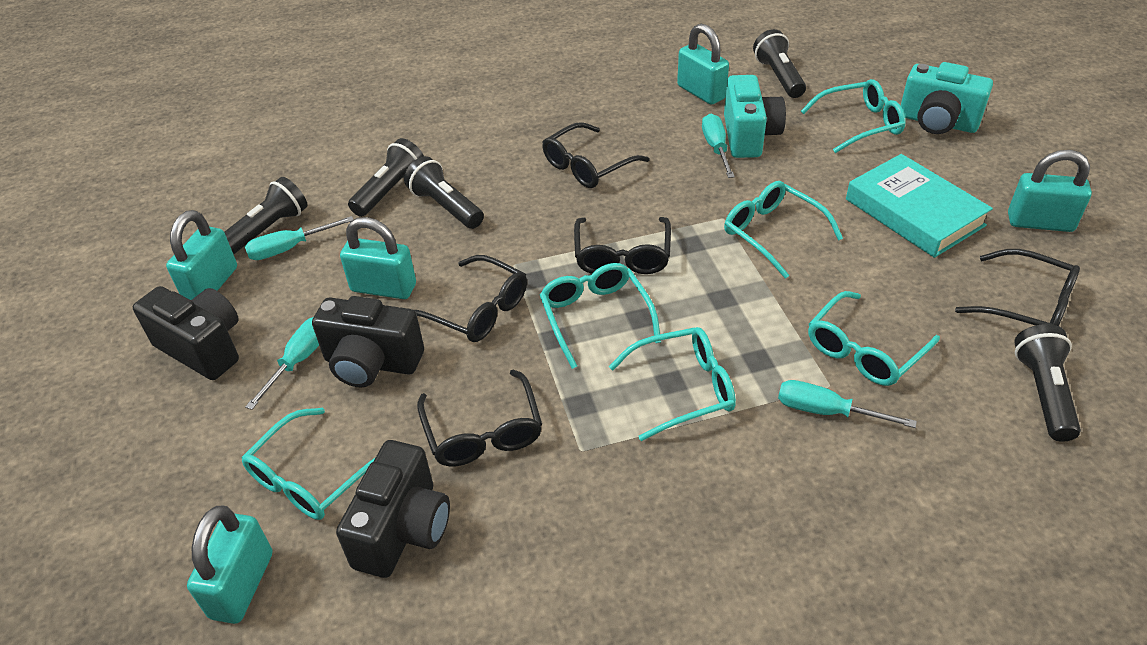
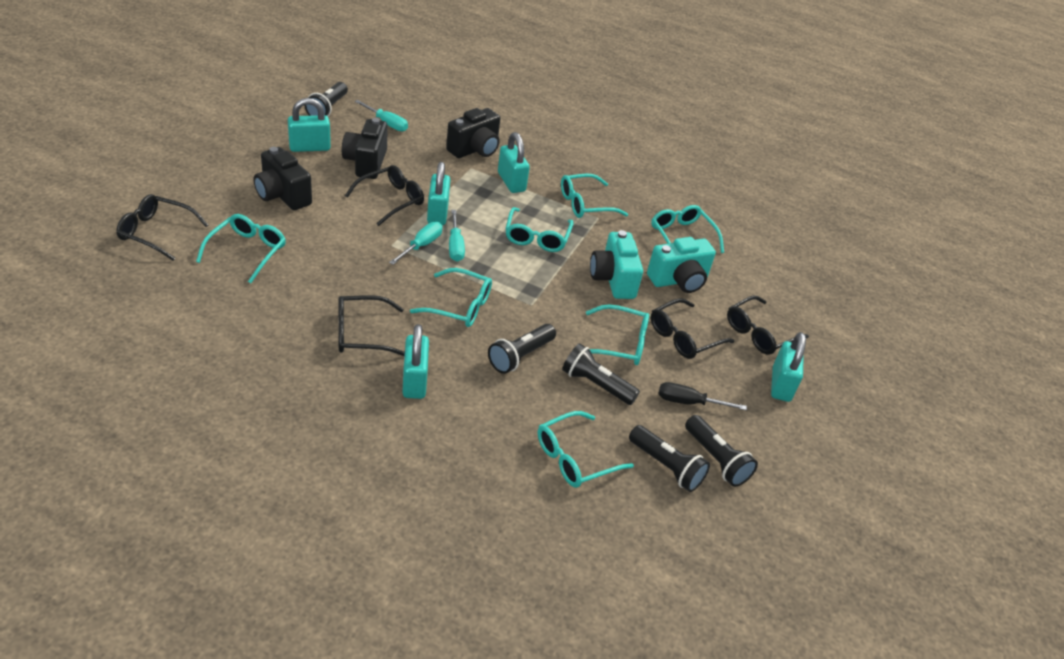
black screwdriver: none = 0 -> [659,382,747,410] = 1
turquoise book: [846,154,993,258] = 1 -> none = 0
turquoise glasses: [242,408,376,520] [540,263,661,369] [609,327,736,441] [724,181,843,279] [801,79,906,153] [808,291,940,386] = 6 -> [196,214,286,283] [410,268,492,327] [505,207,574,252] [538,411,634,488] [561,174,628,218] [586,304,649,365] [651,205,724,253] = 7
turquoise screwdriver: [245,216,354,260] [245,317,319,410] [702,114,735,178] [778,380,917,428] = 4 -> [355,100,408,132] [389,222,442,265] [449,210,465,262] = 3

